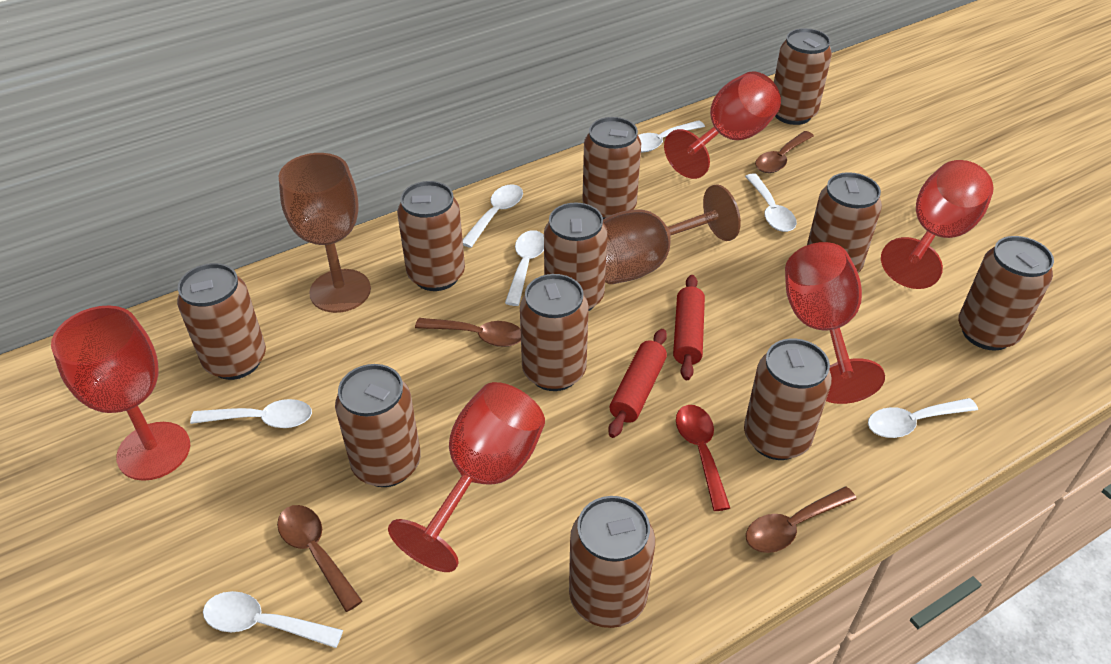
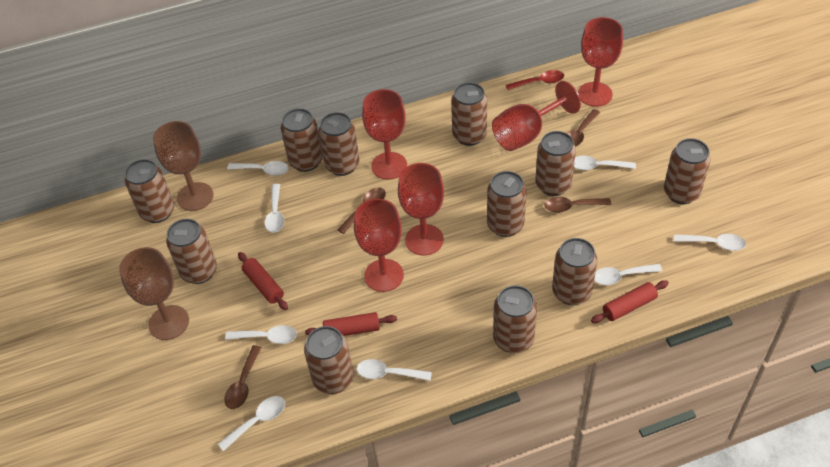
red rolling pin: [608,329,667,438] [673,275,705,380] = 2 -> [238,252,288,310] [305,312,397,336] [591,280,669,323] = 3
white spoon: [190,399,312,428] [203,591,343,648] [463,184,523,248] [505,230,544,306] [638,120,705,152] [745,173,797,232] [868,398,978,438] = 7 -> [218,396,285,451] [225,325,297,344] [227,161,289,175] [265,184,284,233] [357,359,432,381] [574,156,636,170] [594,264,662,285] [674,234,746,251] = 8

